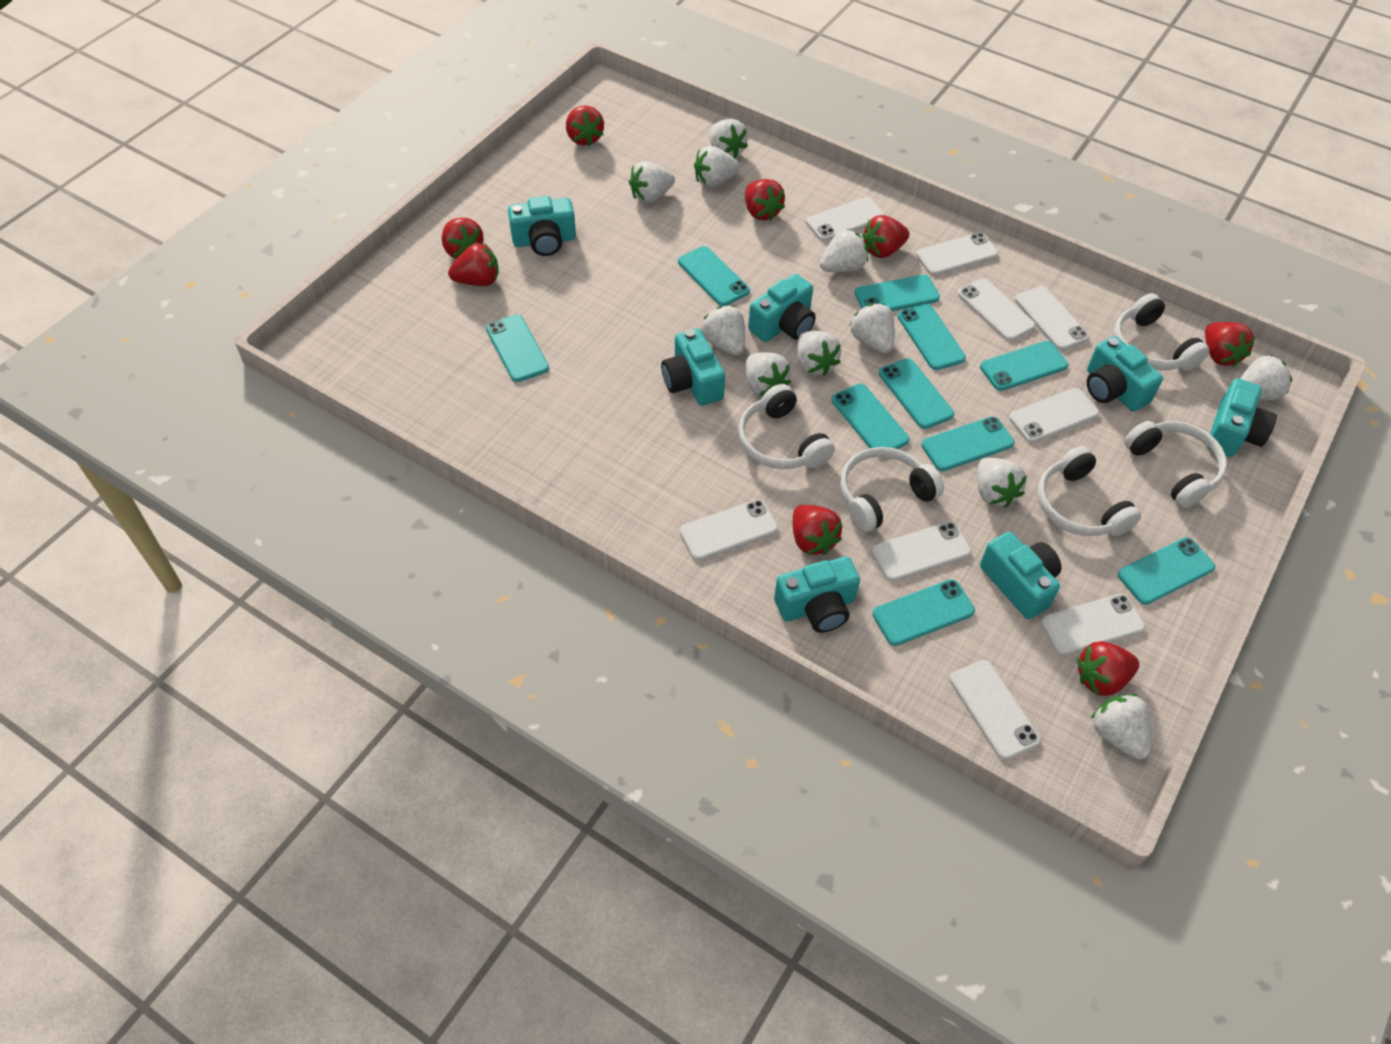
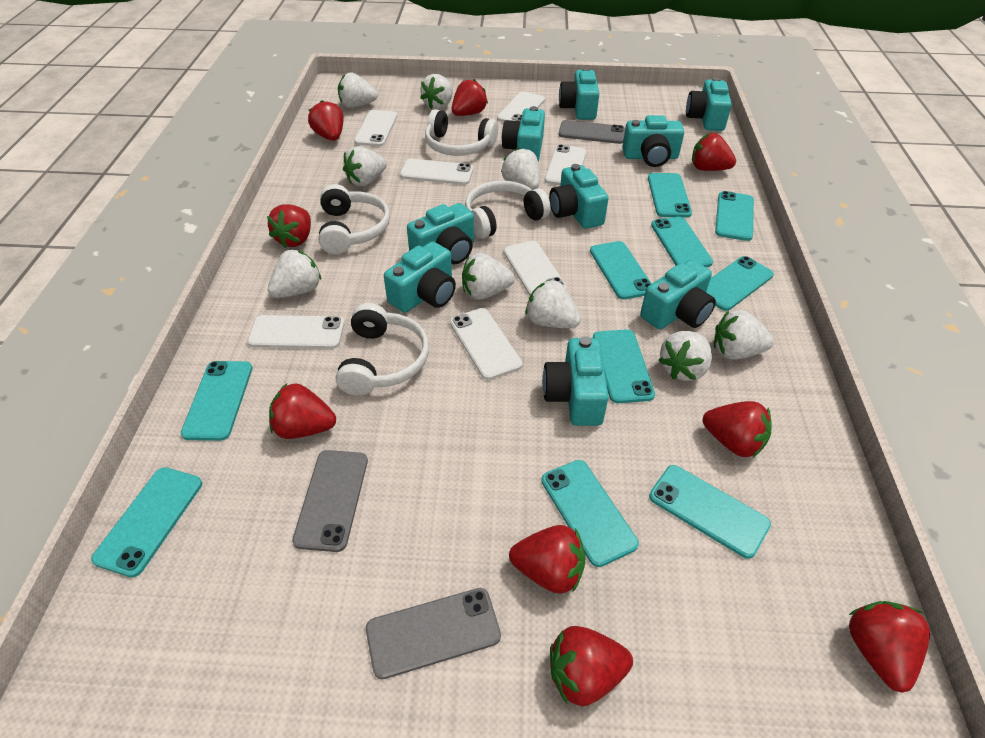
grey phone: none = 0 -> [292,450,368,552] [366,588,501,679] [559,120,625,144] = 3
red strawberry: [442,218,484,259] [448,243,499,286] [566,106,604,146] [745,179,785,220] [793,505,842,555] [862,215,910,258] [1077,641,1139,696] [1205,322,1256,367] = 8 -> [267,204,311,248] [269,383,336,439] [308,100,344,141] [452,79,488,116] [509,525,585,593] [550,626,633,706] [692,133,736,171] [703,401,771,457] [849,601,930,693] = 9
turquoise camera: [508,196,576,256] [661,328,725,406] [748,274,816,342] [774,557,860,633] [980,532,1061,619] [1087,336,1163,412] [1207,378,1277,457] = 7 -> [384,241,456,313] [407,203,474,264] [502,106,545,162] [542,336,609,426] [549,164,609,229] [559,67,599,120] [622,115,684,167] [640,259,716,329] [686,77,732,131] = 9
white headphones: [738,384,835,469] [840,447,944,532] [1037,446,1141,536] [1114,293,1209,371] [1124,421,1227,508] = 5 -> [319,184,390,254] [336,303,429,396] [425,109,498,156] [465,181,551,239] = 4
white phone: [680,499,778,561] [806,197,885,241] [872,521,971,582] [916,233,998,276] [950,660,1041,760] [958,279,1036,341] [1009,388,1099,443] [1015,286,1089,350] [1041,594,1145,655] = 9 -> [247,315,345,349] [354,110,397,146] [400,159,473,185] [450,308,523,380] [497,91,545,122] [503,241,567,296] [545,144,586,185] = 7
white strawberry: [629,161,675,203] [694,146,740,188] [701,305,745,356] [710,119,748,159] [746,352,791,397] [797,331,841,376] [820,229,868,272] [849,303,894,354] [977,458,1027,508] [1091,694,1151,760] [1240,355,1292,400] = 11 -> [268,249,321,298] [338,72,378,108] [343,146,387,186] [420,74,453,110] [462,253,515,300] [501,148,540,190] [525,279,581,328] [659,331,712,381] [714,310,774,360] = 9

